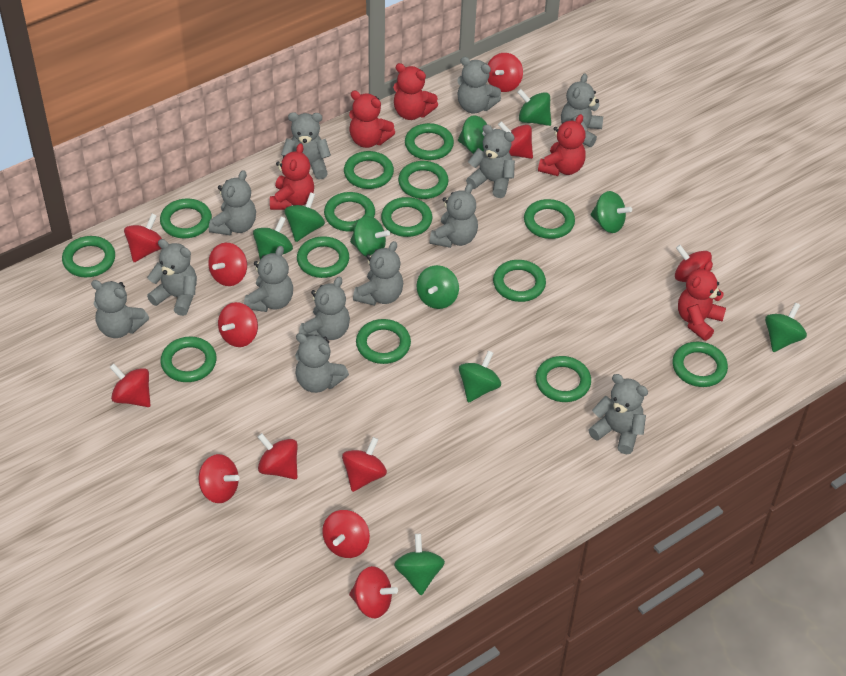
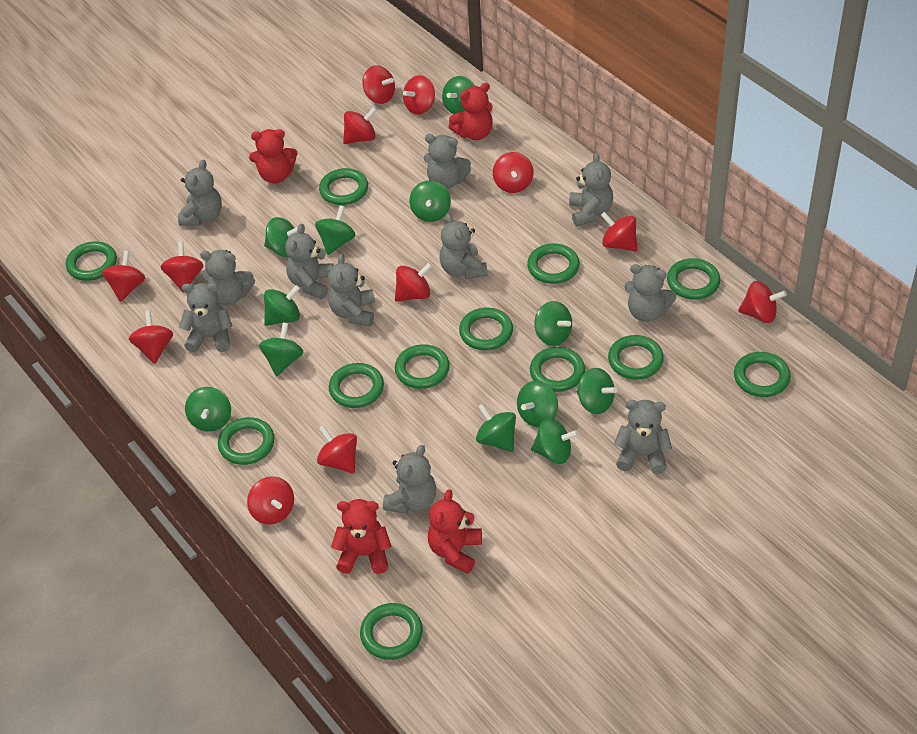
green ring: [62,236,115,277] [160,198,212,238] [161,337,217,382] [297,236,349,278] [324,192,375,232] [344,151,394,189] [356,319,411,364] [381,197,432,237] [398,161,449,199] [405,123,454,160] [493,260,546,302] [524,199,575,239] [536,356,591,402] [672,342,728,387] = 14 -> [66,241,117,281] [218,417,275,465] [319,168,368,205] [329,363,384,408] [360,603,423,660] [395,344,450,389] [459,308,513,350] [527,244,580,284] [530,347,585,392] [608,335,664,379] [667,258,720,300] [734,352,791,397] = 12
green spinning top: [253,216,293,260] [285,192,325,242] [350,216,390,257] [394,534,445,595] [416,265,459,309] [458,115,496,154] [459,350,501,403] [517,89,551,126] [590,191,632,233] [765,303,807,352] = 10 -> [185,387,231,432] [259,323,303,376] [264,217,298,257] [264,285,300,326] [315,206,356,255] [409,180,451,222] [442,76,474,114] [476,404,516,452] [517,381,558,427] [531,418,579,464] [534,301,572,346] [576,368,617,414] = 12
grey teddy bear: [91,280,149,338] [147,239,197,316] [209,170,256,235] [244,246,293,312] [281,112,331,180] [295,333,349,393] [299,277,350,340] [353,241,403,306] [430,183,478,248] [457,57,501,114] [466,125,515,198] [561,73,603,147] [588,374,648,454] = 13 -> [178,159,222,226] [179,283,233,352] [200,250,255,306] [285,223,334,299] [328,254,375,326] [383,445,436,514] [424,134,471,189] [439,213,488,279] [569,152,613,226] [614,400,672,474] [624,264,677,322] = 11
red teddy bear: [270,143,314,210] [349,90,395,148] [393,63,438,120] [538,114,586,176] [678,261,726,341] = 5 -> [249,129,298,184] [331,499,391,574] [428,489,482,574] [449,83,493,140] = 4

